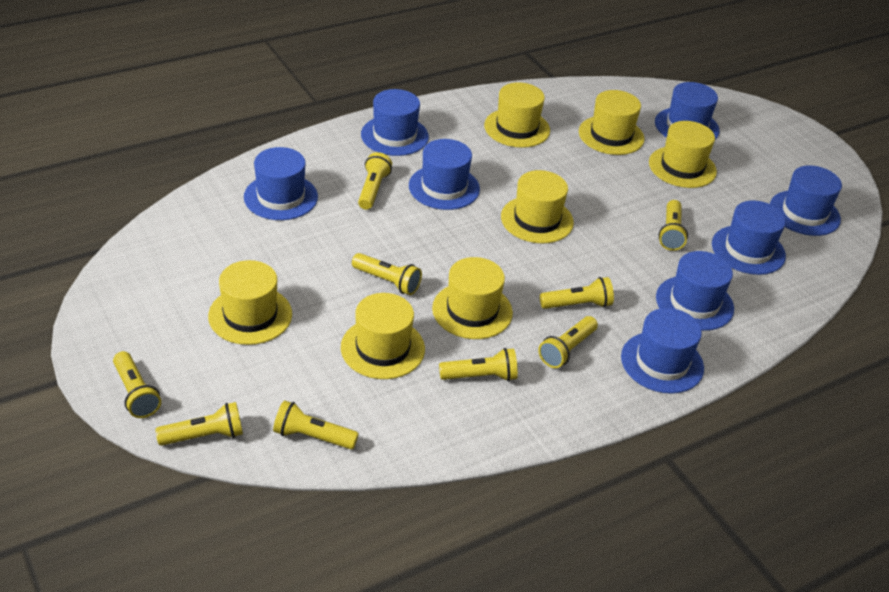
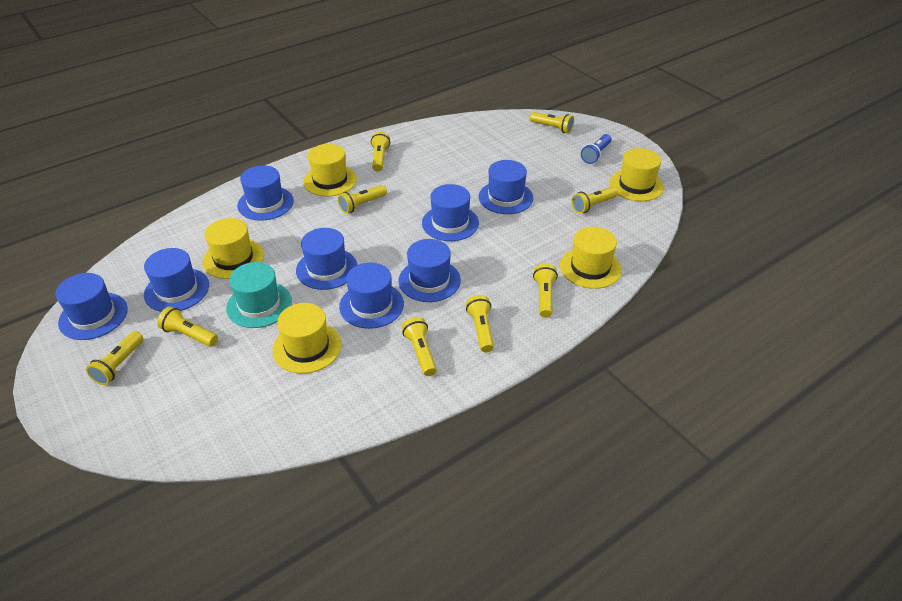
blue flashlight: none = 0 -> [581,134,612,164] = 1
turquoise hat: none = 0 -> [226,262,292,328] = 1
yellow hat: [208,260,292,345] [341,293,425,379] [432,257,513,339] [484,82,550,148] [501,170,574,243] [579,90,644,155] [649,121,717,188] = 7 -> [202,218,264,279] [272,303,341,374] [303,144,357,197] [560,227,622,289] [609,148,664,201] = 5

